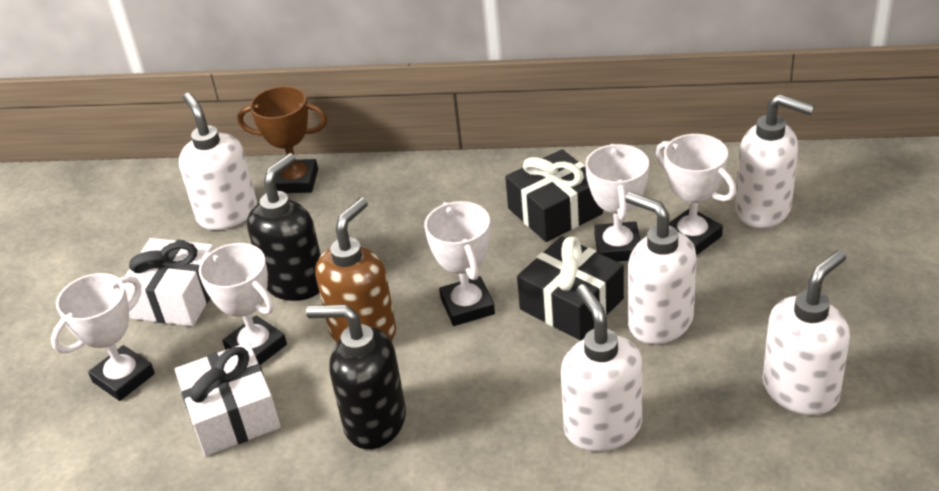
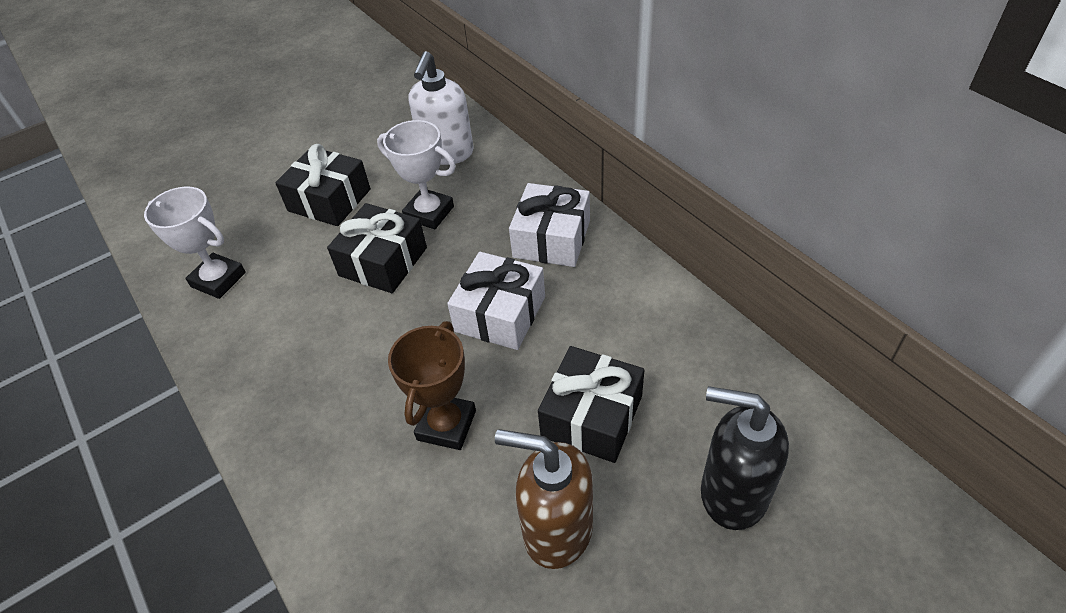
black gift: [505,149,603,242] [517,236,624,340] = 2 -> [275,144,371,226] [327,203,427,293] [538,346,644,463] = 3
black soap dispenser: [247,153,321,301] [306,304,406,449] = 2 -> [701,386,789,530] = 1
white soap dispenser: [179,93,257,230] [561,284,643,452] [625,192,696,344] [736,94,815,228] [763,250,850,415] = 5 -> [408,51,474,165] = 1
white trophy: [51,273,155,401] [198,243,287,365] [424,201,495,326] [585,144,649,262] [656,134,736,255] = 5 -> [144,186,246,299] [377,120,456,229] = 2

